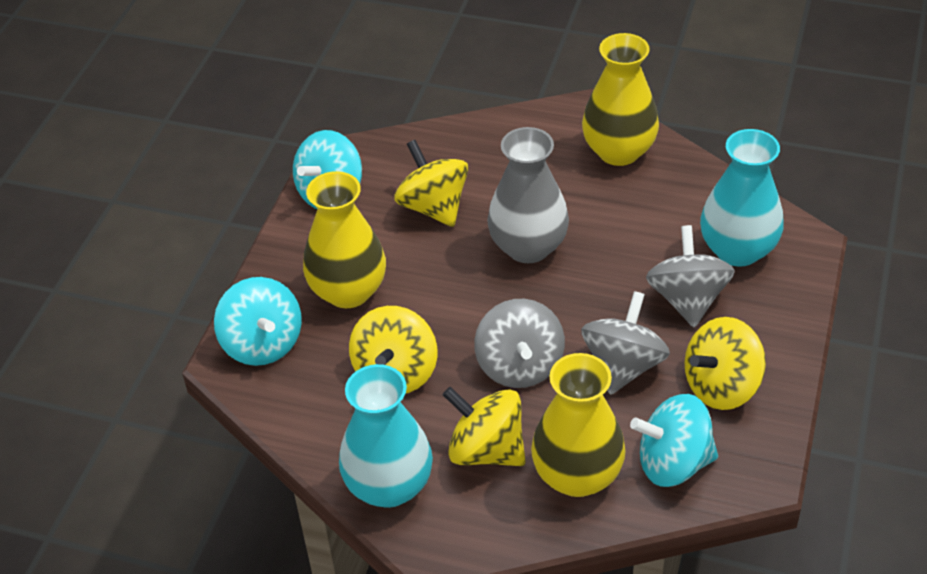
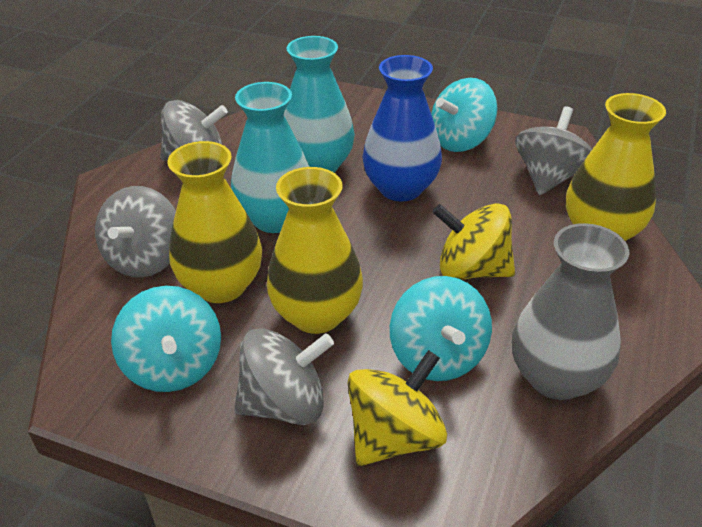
blue vase: none = 0 -> [362,55,442,202] = 1
grey spinning top: [474,299,565,388] [581,291,670,395] [646,225,735,327] = 3 -> [95,186,176,278] [160,100,228,161] [234,328,334,425] [515,106,592,195] = 4
yellow spinning top: [349,306,437,393] [394,140,468,227] [443,387,526,466] [685,317,766,410] = 4 -> [348,350,447,466] [433,203,515,280] = 2

